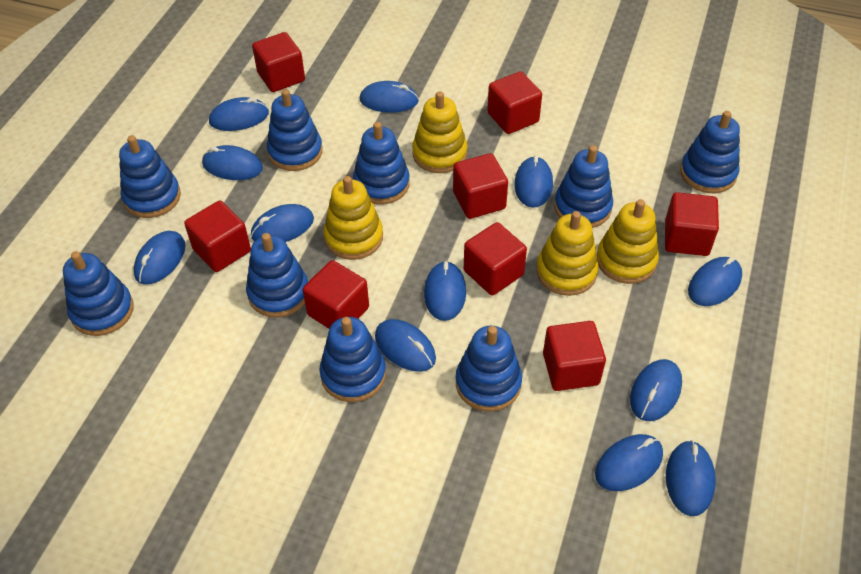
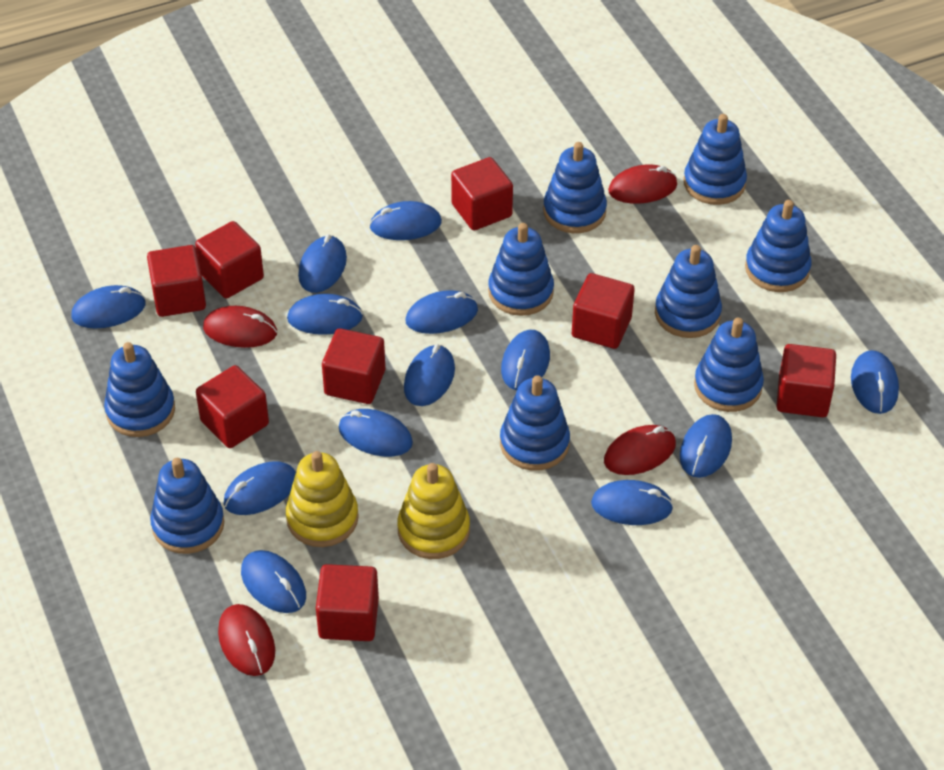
blue mouse: [134,231,185,285] [202,145,263,180] [209,97,269,131] [251,204,314,242] [360,81,419,113] [375,319,436,372] [424,261,466,321] [514,155,553,208] [595,434,663,491] [630,359,682,421] [666,440,716,516] [688,257,742,306] = 12 -> [71,285,146,328] [224,461,296,515] [241,550,306,613] [287,294,363,335] [298,234,347,293] [339,409,413,457] [369,201,442,240] [404,344,455,406] [405,290,478,334] [501,330,550,390] [591,480,674,525] [680,414,732,478] [851,350,899,414] = 13
red mouse: none = 0 -> [203,306,277,348] [218,604,275,676] [604,425,676,475] [608,165,677,204] = 4
yellow stacking toy: [323,176,383,260] [412,91,467,173] [536,211,599,296] [597,199,659,284] = 4 -> [286,451,359,547] [397,463,470,559] = 2

